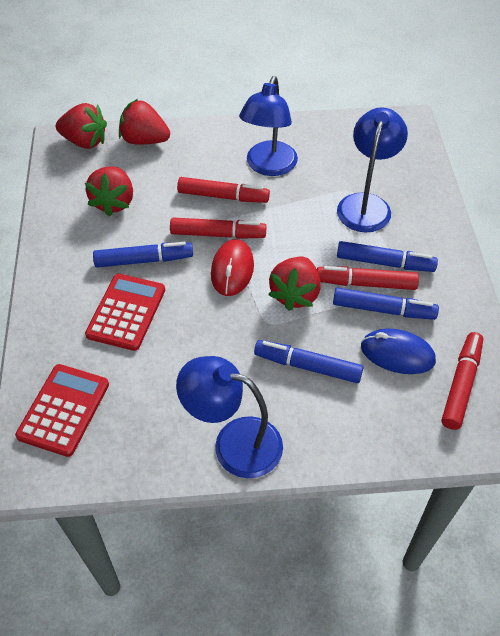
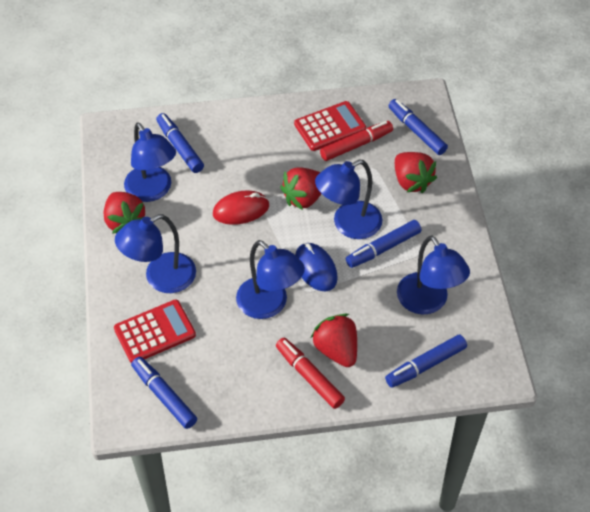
blue lamp: [176,356,283,478] [239,76,298,176] [337,107,408,233] = 3 -> [115,214,196,293] [124,122,176,202] [236,240,305,319] [315,160,382,239] [397,235,470,314] = 5
blue marker: [93,242,193,268] [254,340,364,383] [333,288,439,320] [337,241,438,272] = 4 -> [131,357,197,429] [156,113,204,173] [346,220,422,268] [385,335,467,388] [388,99,448,155] = 5
red marker: [170,218,267,239] [177,177,270,203] [317,266,419,290] [441,332,483,430] = 4 -> [276,338,345,409] [320,121,393,161] = 2

